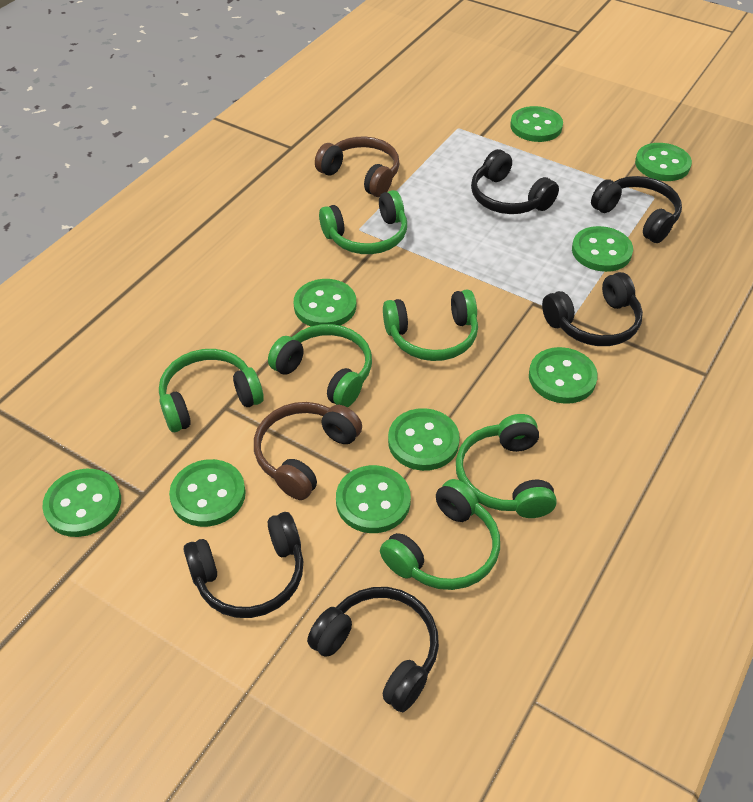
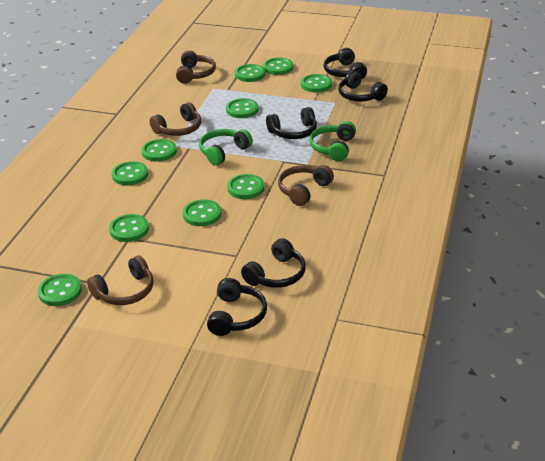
brown headphones: [254,402,362,500] [315,137,399,197] = 2 -> [87,256,154,305] [150,102,201,136] [176,50,216,84] [278,165,334,206] = 4
green button: [42,469,121,537] [169,459,246,527] [294,279,356,326] [336,465,411,533] [388,408,460,471] [510,106,563,142] [529,347,598,404] [572,226,633,272] [635,143,692,181] = 9 -> [38,274,82,306] [109,214,149,242] [112,161,148,185] [142,139,177,162] [183,199,221,226] [226,98,258,118] [227,174,264,199] [235,64,265,82] [263,58,293,75] [301,74,332,92] = 10
green headphones: [159,349,264,432] [268,324,372,407] [319,190,407,254] [380,479,500,590] [383,289,478,361] [456,414,557,518] = 6 -> [199,129,253,165] [309,121,356,161] = 2

